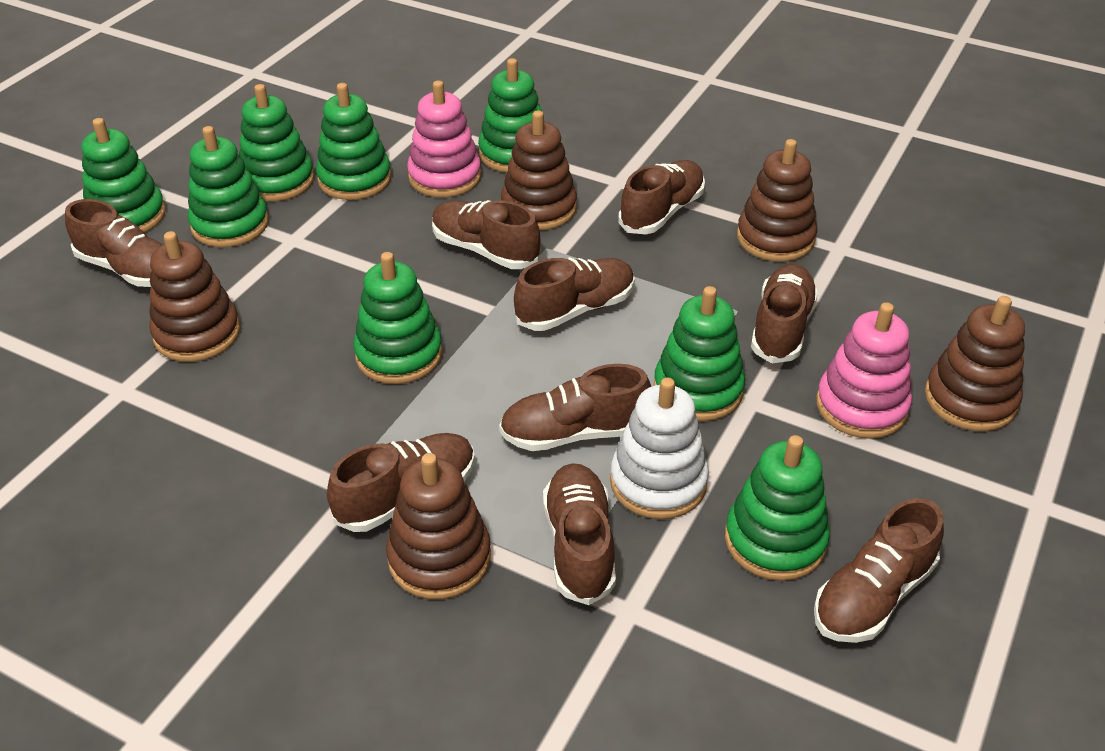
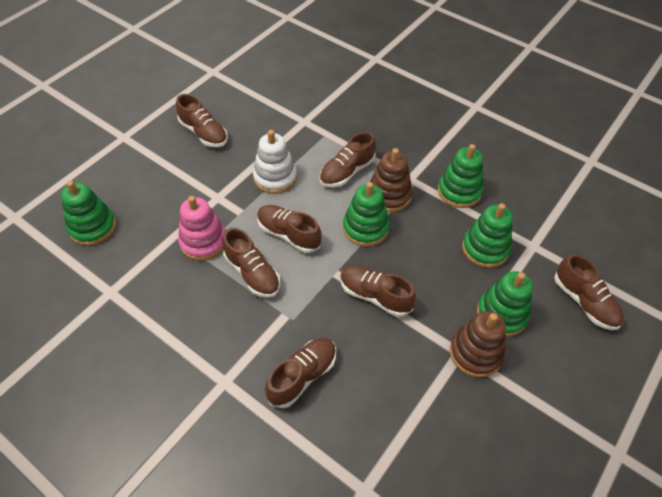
brown shoe: [65,199,163,287] [327,433,475,532] [432,200,540,269] [499,364,651,451] [514,257,635,331] [543,463,616,605] [619,160,705,234] [751,264,818,363] [814,498,944,643] = 9 -> [176,94,228,147] [223,228,280,298] [257,205,322,253] [265,338,336,408] [319,132,376,187] [340,266,416,317] [554,254,624,330] = 7
brown stacking toy: [149,231,240,362] [386,453,491,599] [501,110,577,230] [737,139,817,262] [925,296,1025,431] = 5 -> [370,148,412,212] [450,311,506,377] = 2
green stacking toy: [81,118,166,233] [188,126,269,247] [239,84,314,201] [316,83,391,200] [354,252,443,384] [478,58,545,173] [654,286,745,421] [725,435,830,581] = 8 -> [61,181,116,246] [343,182,389,247] [438,144,483,208] [462,203,513,268] [477,271,533,337] = 5
pink stacking toy: [407,80,481,198] [816,302,912,439] = 2 -> [178,196,225,261] = 1

